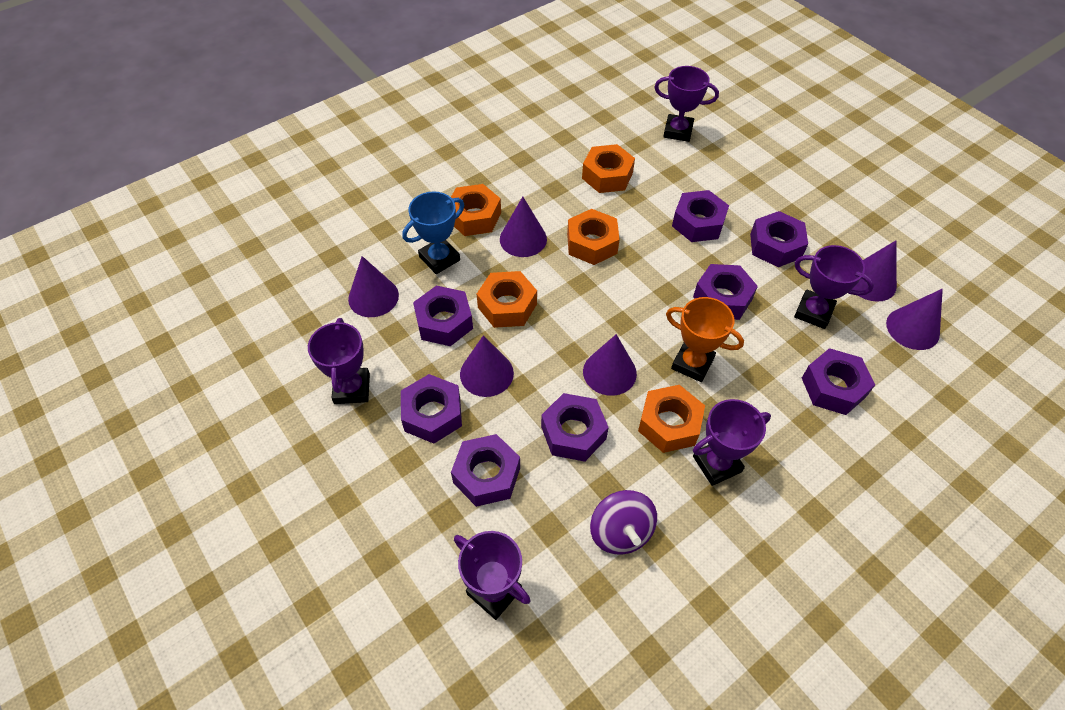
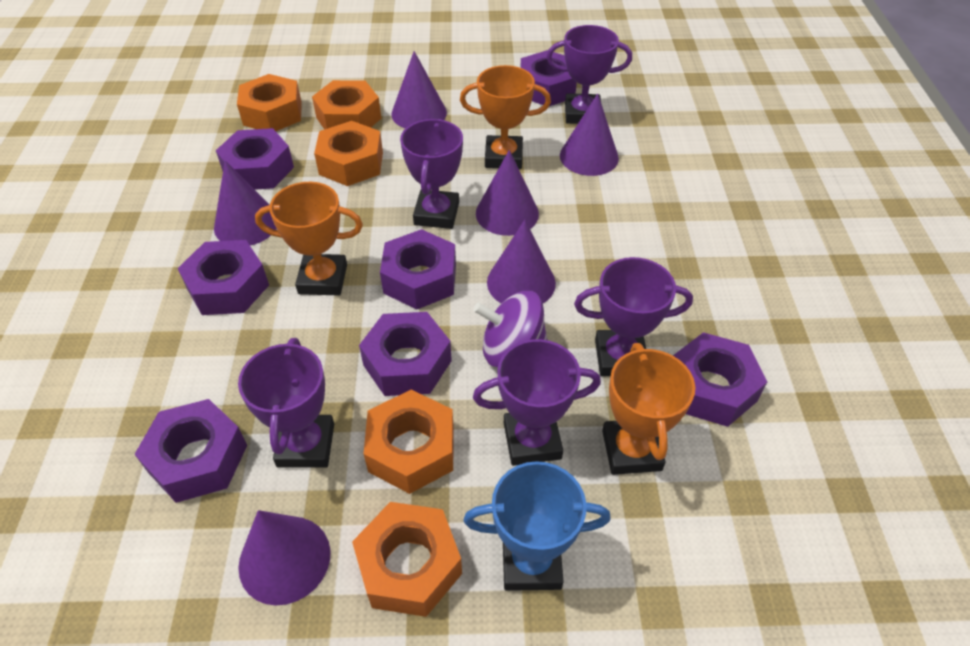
orange trophy: [666,297,744,382] = 1 -> [255,182,363,295] [460,65,551,169] [602,343,695,475] = 3
purple nut: [401,374,462,444] [413,285,473,346] [451,434,520,507] [541,393,609,462] [672,190,729,242] [693,264,758,320] [750,211,808,267] [802,348,875,415] = 8 -> [134,399,247,503] [178,240,269,315] [216,128,294,190] [359,312,452,396] [380,229,456,310] [520,50,577,106] [673,332,767,427] = 7

